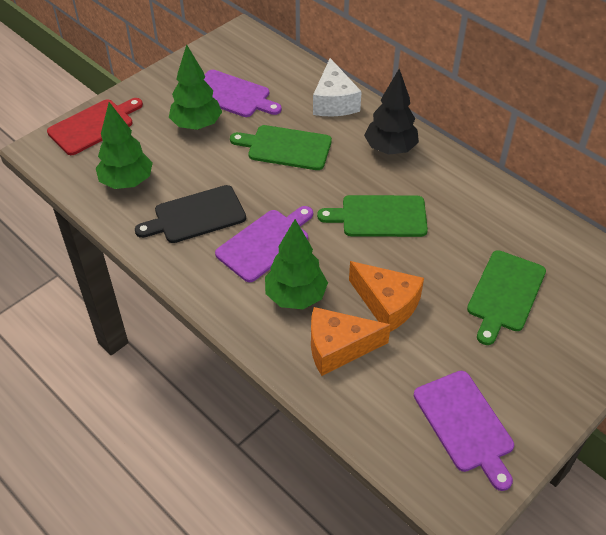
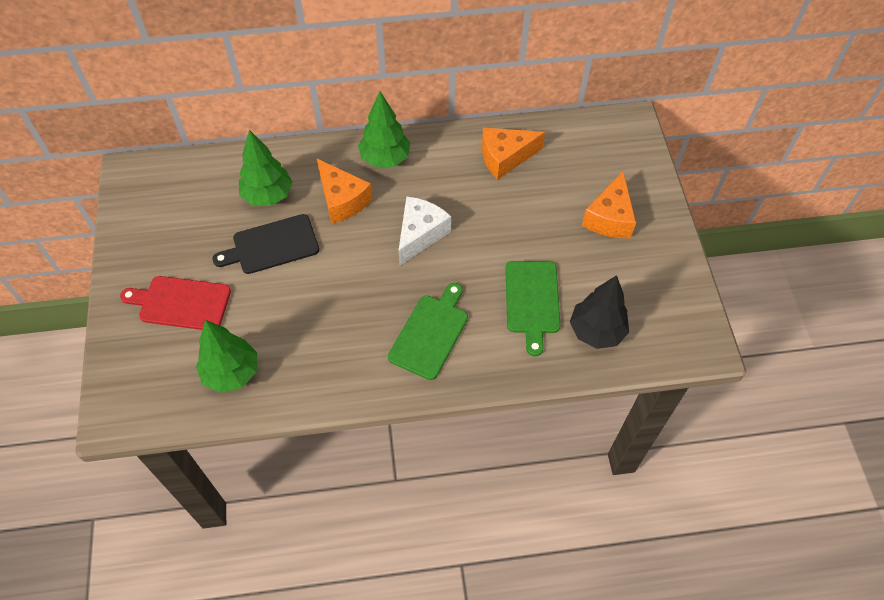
green cutting board: [230,125,332,170] [317,195,428,237] [467,250,546,345] = 3 -> [388,283,468,380] [505,261,560,356] = 2
orange cheese: [311,307,391,376] [349,261,424,332] = 2 -> [317,159,372,224] [482,127,545,180] [582,171,636,238] = 3
purple cutting board: [204,70,282,117] [215,206,313,282] [414,371,514,491] = 3 -> none = 0

